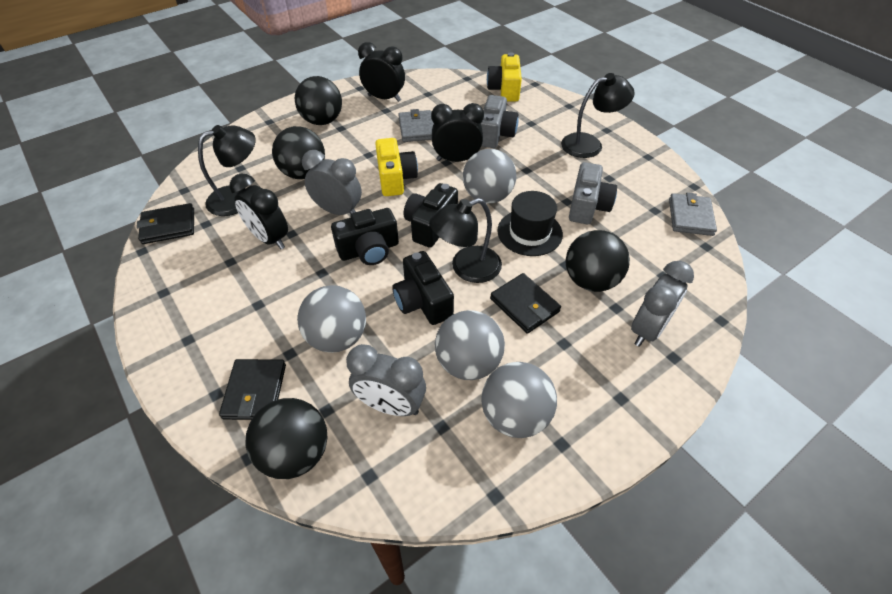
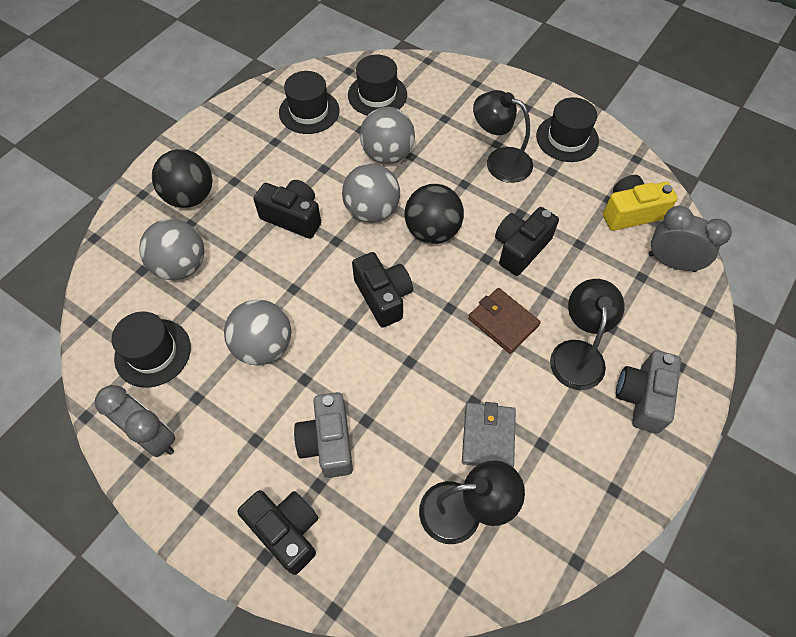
black ball: [245,398,328,479] [272,126,325,179] [295,76,342,125] [566,230,630,292] = 4 -> [152,149,212,208] [404,184,464,244] = 2
black camera: [331,208,399,265] [392,251,454,325] [404,183,458,248] = 3 -> [237,490,319,575] [253,180,321,239] [352,252,413,328] [495,207,559,276] = 4
black clock: [230,173,288,249] [358,42,405,102] [431,103,484,162] = 3 -> none = 0
black hat: [497,191,563,256] = 1 -> [112,311,191,388] [279,71,339,134] [348,55,407,115] [536,97,599,162] = 4
black wallet: [137,203,194,244] [219,359,286,420] [490,273,561,334] = 3 -> none = 0
brown wallet: none = 0 -> [468,288,541,354] = 1
grey clock: [302,150,362,215] [346,344,426,416] [631,261,694,347] = 3 -> [95,385,176,457] [648,206,732,272] = 2
grey wallet: [398,109,434,142] [669,193,717,236] = 2 -> [462,402,516,467] = 1
yellow camera: [375,138,418,196] [487,52,522,102] = 2 -> [603,175,677,231] = 1

